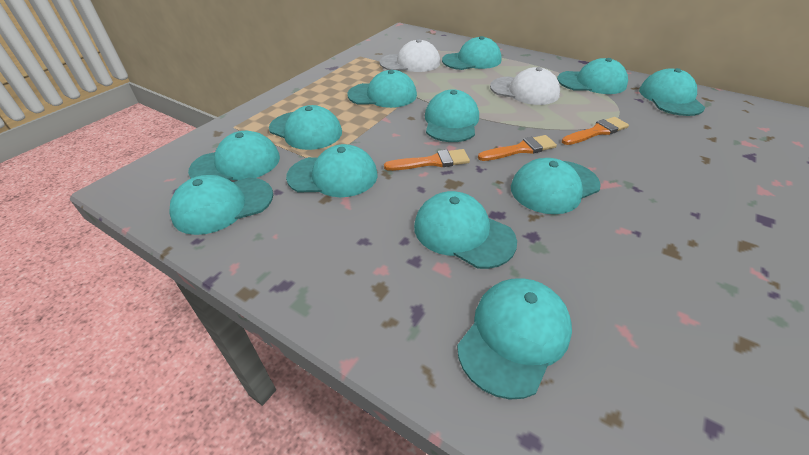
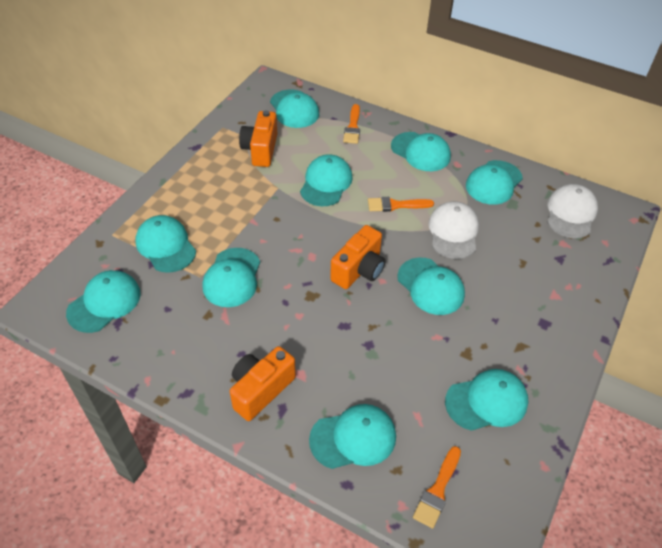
orange camera: none = 0 -> [230,346,296,421] [239,110,277,167] [330,225,385,289] = 3
turquoise cap: [169,175,273,235] [188,131,280,180] [269,105,342,150] [286,144,378,197] [348,70,417,108] [414,191,517,269] [425,90,479,142] [442,36,501,70] [457,278,572,400] [511,158,601,214] [557,58,628,94] [639,68,705,116] = 12 -> [66,270,141,333] [135,215,196,273] [202,248,260,307] [270,90,319,128] [300,154,353,206] [309,404,396,469] [391,132,451,171] [397,258,465,315] [445,369,528,431] [466,160,523,205] = 10

